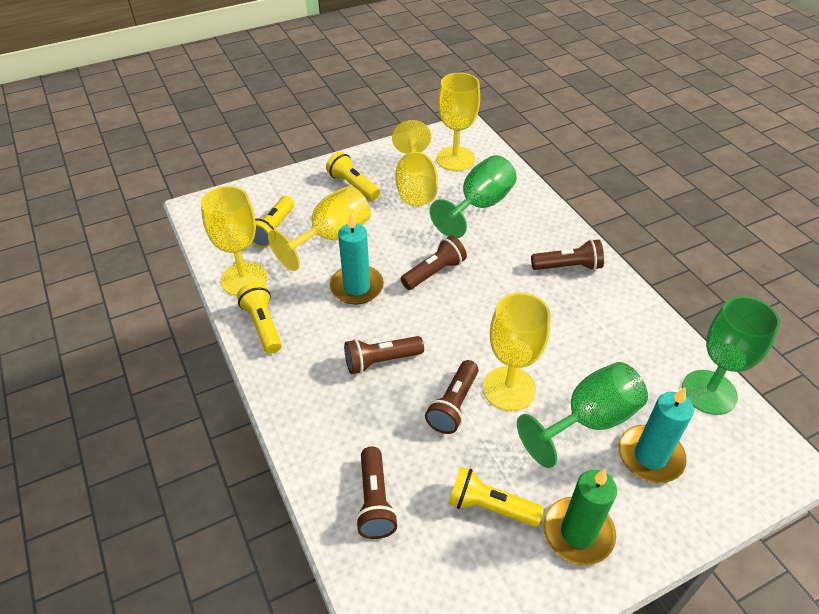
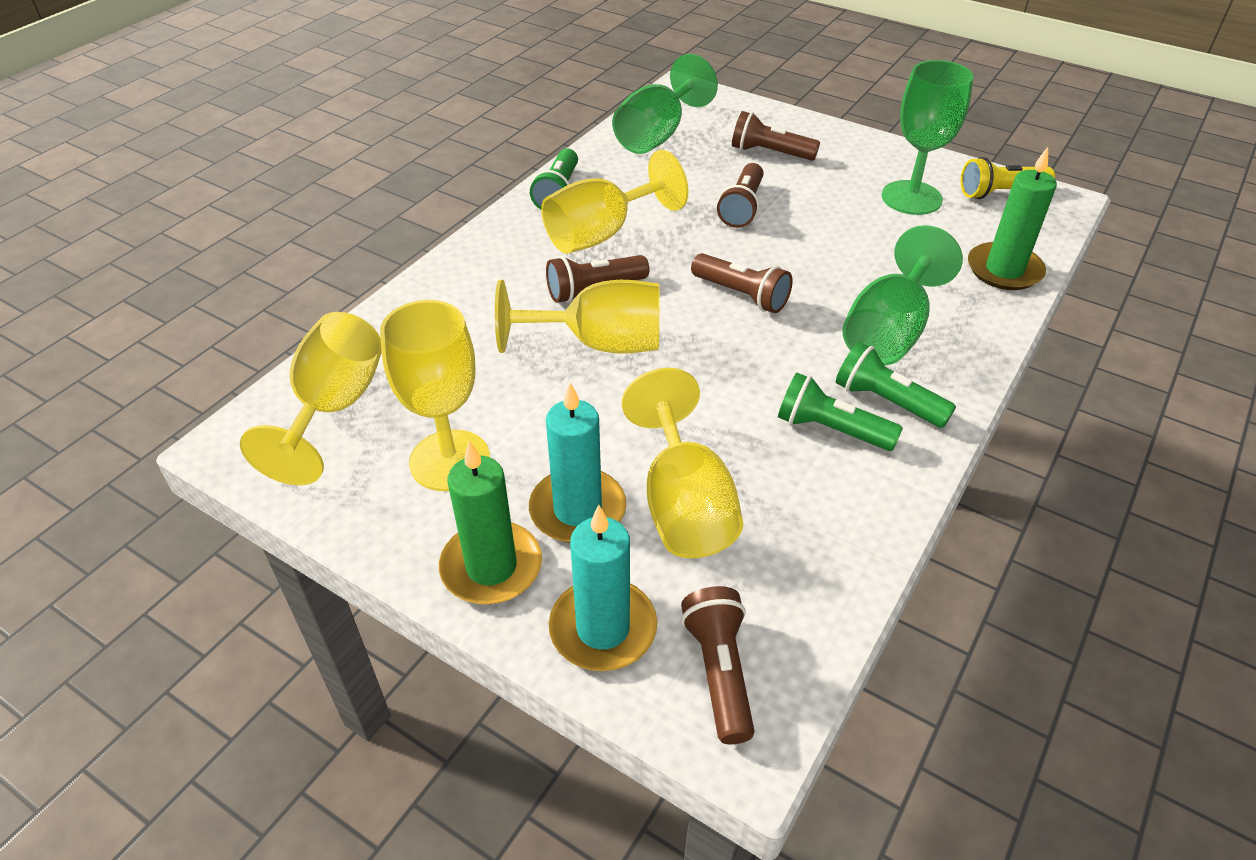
green candle: [543,469,617,565] = 1 -> [439,440,542,604] [968,147,1057,290] = 2
green flashlight: none = 0 -> [530,148,578,209] [778,372,903,451] [836,342,956,428] = 3
yellow flashlight: [237,282,282,354] [252,196,294,248] [326,151,380,200] [448,467,544,527] = 4 -> [961,157,1055,199] = 1

